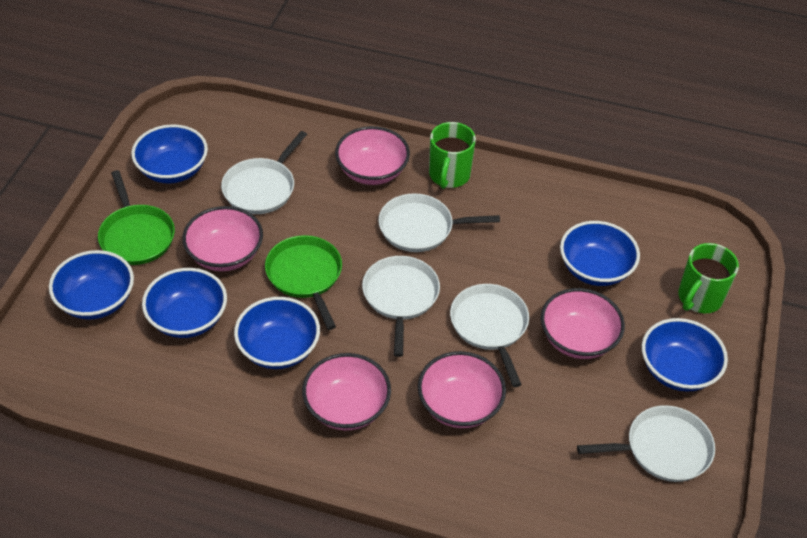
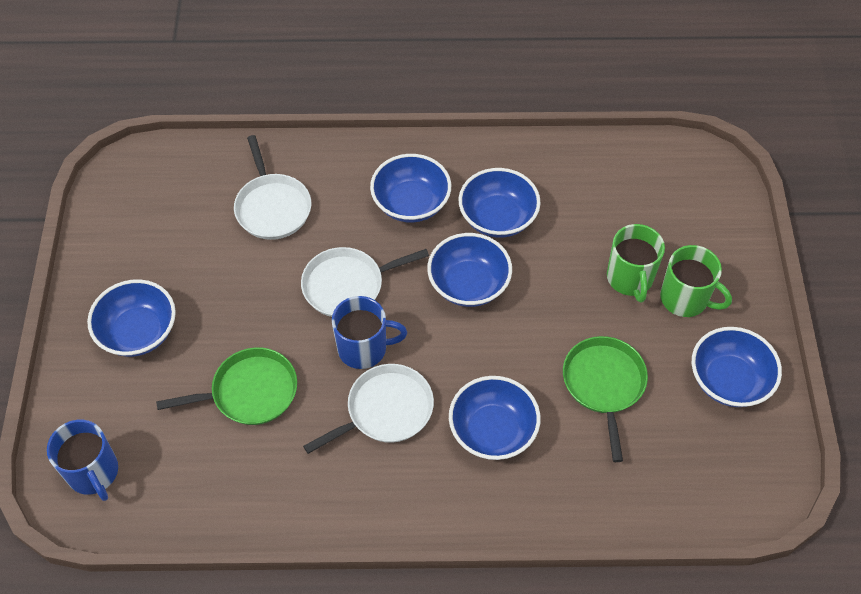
blue mug: none = 0 -> [47,420,118,501] [332,296,407,369] = 2
pink bowl: [182,206,263,271] [302,353,391,430] [335,126,410,185] [418,351,506,428] [541,288,625,359] = 5 -> none = 0
white pan: [221,131,307,214] [362,256,440,357] [378,193,500,252] [450,284,529,387] [577,405,715,482] = 5 -> [234,135,311,240] [301,247,429,317] [303,364,434,454] = 3

